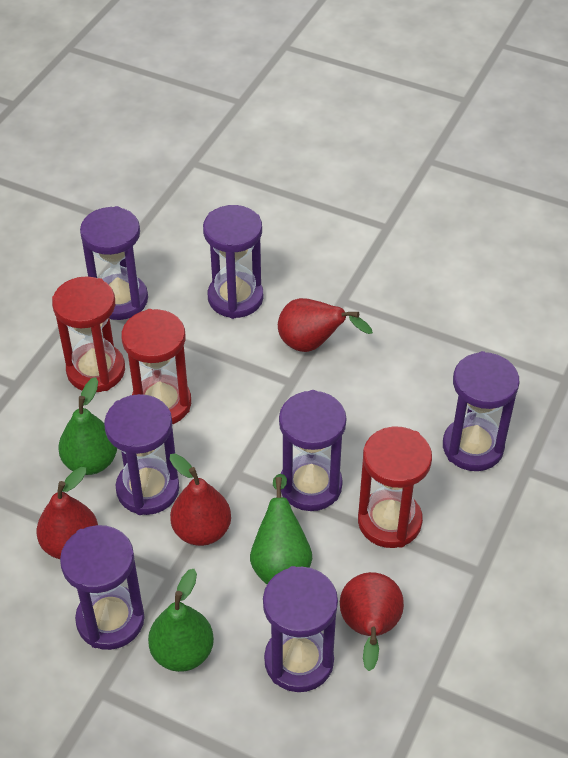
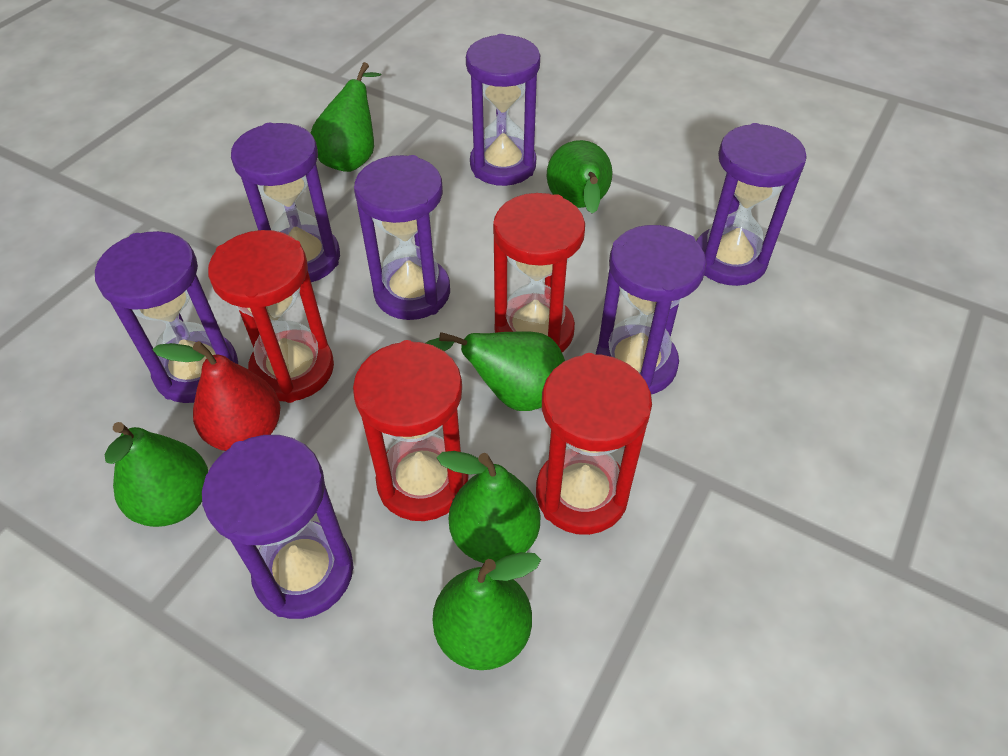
green pear: [58,377,117,475] [148,569,214,672] [250,474,312,584] = 3 -> [104,422,208,527] [311,62,381,172] [426,331,565,411] [432,552,541,670] [437,451,540,563] [547,140,613,214] = 6
red hourglass: [52,276,125,392] [121,309,191,424] [358,427,432,548] = 3 -> [208,230,334,403] [353,340,468,521] [493,193,585,352] [536,353,652,535] = 4
red pear: [36,467,98,559] [169,453,231,546] [278,298,373,352] [340,572,404,671] = 4 -> [153,341,280,451] = 1

